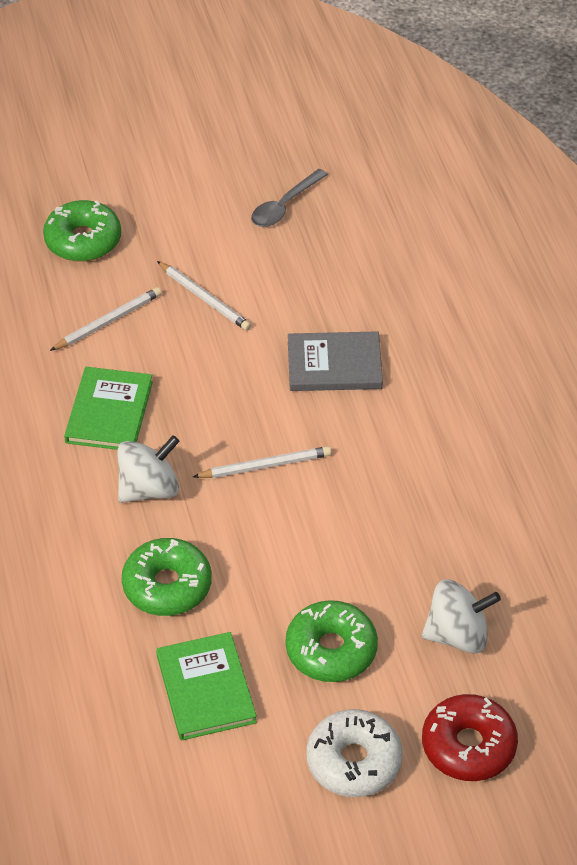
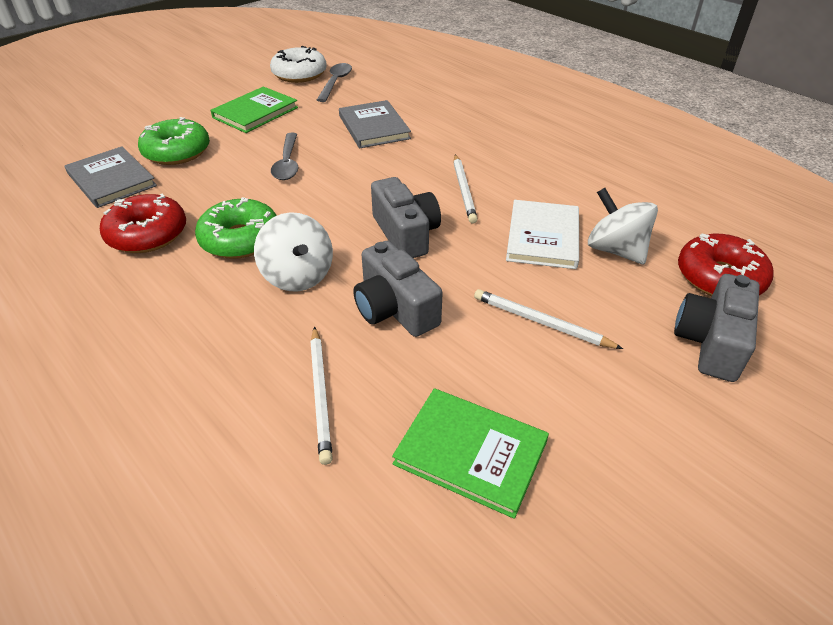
green donut: [43,200,121,262] [122,538,212,616] [285,600,378,682] = 3 -> [138,117,210,165] [195,197,277,259] = 2
grey book: [288,331,383,391] = 1 -> [65,146,157,208] [339,100,411,148] = 2
grey camera: none = 0 -> [353,241,443,337] [371,177,441,258] [674,274,760,382] = 3
grey spoon: [251,169,328,227] = 1 -> [271,133,299,180] [317,63,352,102] = 2
red donut: [422,694,518,781] = 1 -> [100,194,186,253] [678,233,774,296] = 2
white book: none = 0 -> [506,200,579,269] = 1

